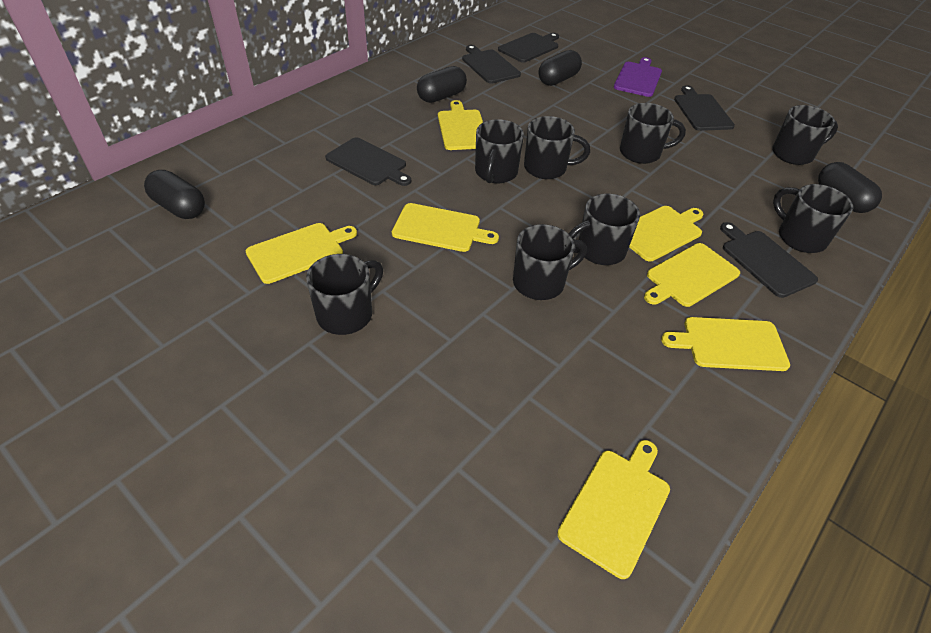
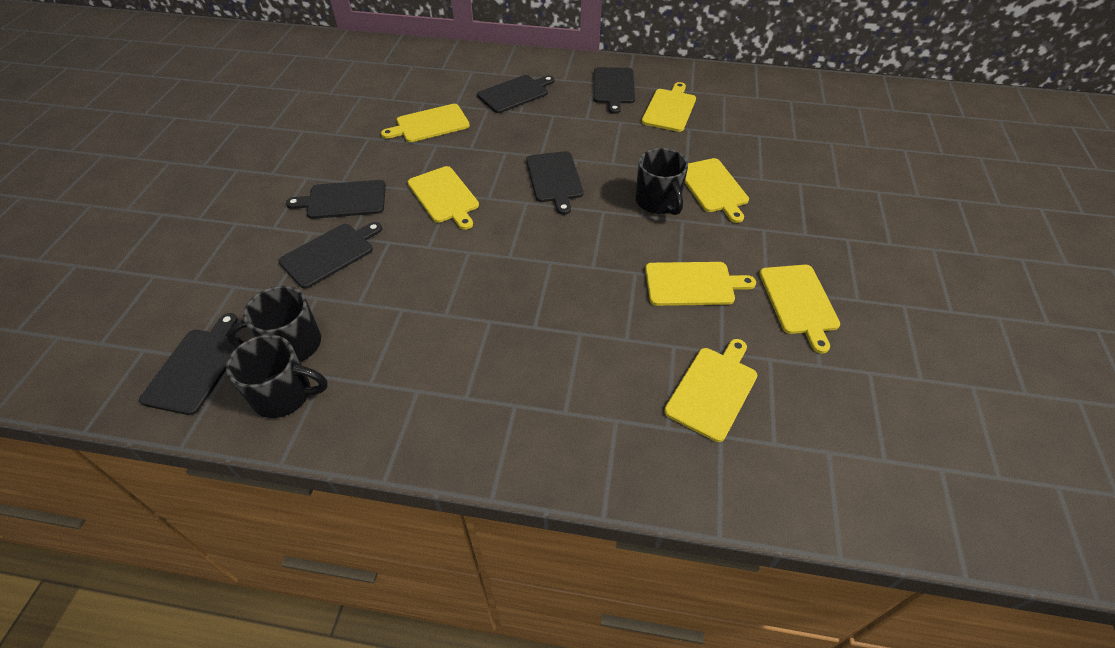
black capsule: [144,170,205,219] [417,66,467,103] [539,50,582,86] [818,162,882,213] = 4 -> none = 0
black cutting board: [325,137,411,186] [462,45,521,84] [498,33,559,63] [674,85,735,131] [720,222,818,298] = 5 -> [139,313,242,415] [278,222,382,289] [286,180,386,219] [477,75,554,113] [526,151,584,215] [594,67,635,114] = 6
black mug: [306,254,383,335] [475,119,524,183] [513,224,587,300] [524,116,590,179] [568,194,640,265] [620,103,686,164] [772,105,838,165] [773,184,853,253] = 8 -> [226,335,328,418] [227,286,321,362] [635,148,688,215] = 3
purple cutting board: [614,57,662,97] = 1 -> none = 0

